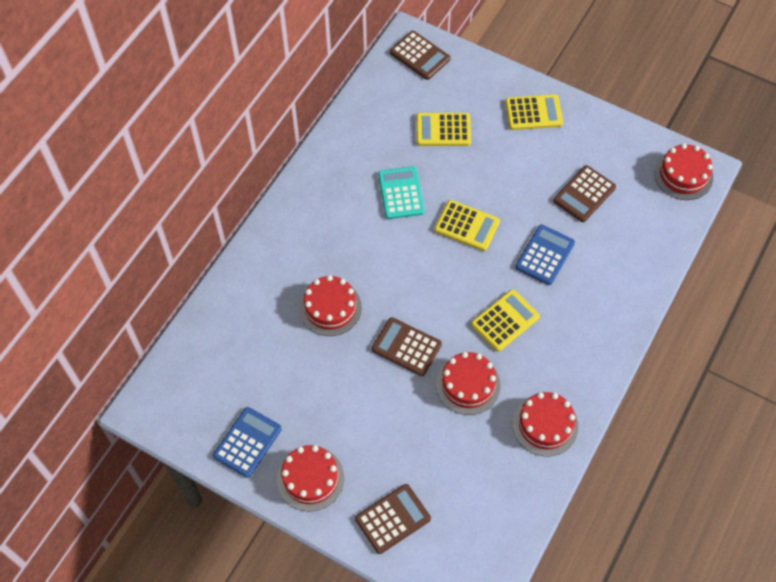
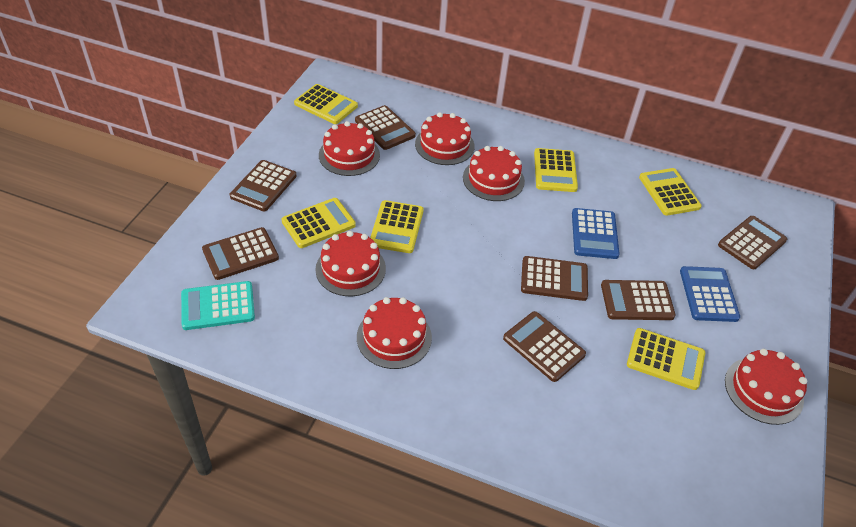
brown calculator: [355,484,431,554] [372,317,442,376] [390,31,450,80] [553,165,616,222] = 4 -> [202,227,279,280] [230,160,297,211] [355,105,416,150] [503,311,586,382] [521,256,588,301] [601,280,676,320] [718,216,787,269] = 7
red cake: [277,445,344,512] [299,275,362,336] [436,352,501,415] [513,392,579,456] [654,143,713,200] = 5 -> [315,231,386,296] [319,121,380,176] [357,297,432,369] [415,112,475,165] [463,146,525,201] [725,349,807,425] = 6
yellow calculator: [416,113,471,146] [434,200,500,251] [471,289,540,352] [505,94,563,130] = 4 -> [281,198,356,248] [294,84,358,124] [370,200,424,253] [534,148,578,192] [627,328,705,390] [639,168,702,216] = 6

